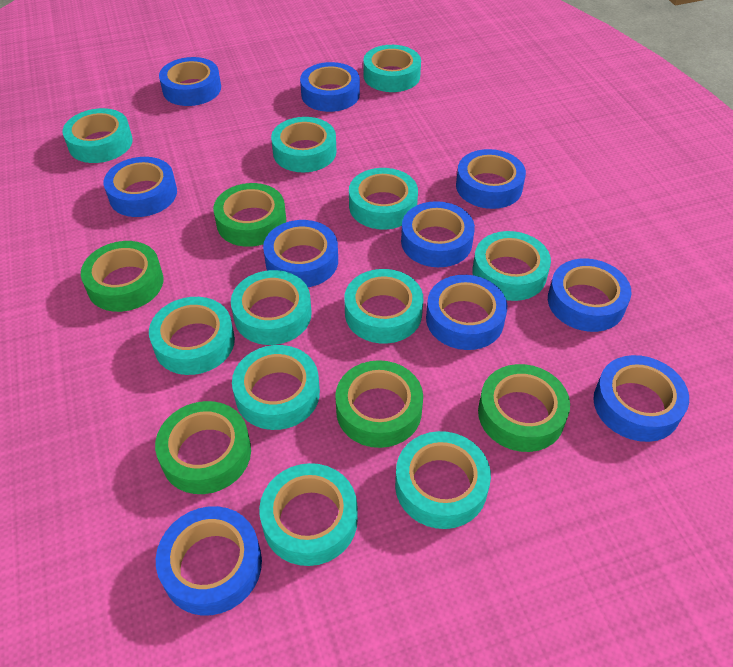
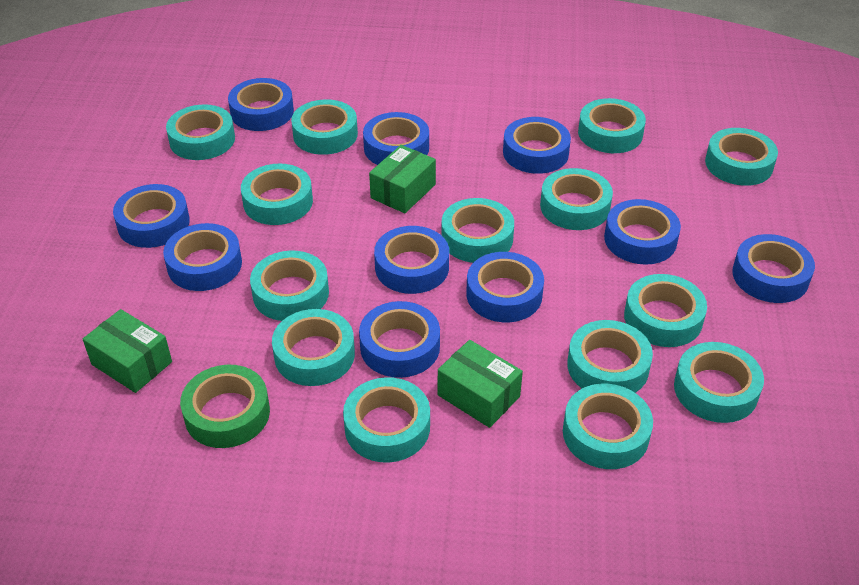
green box: none = 0 -> [83,309,172,393] [369,145,436,213] [437,340,523,428] = 3
green tape: [81,241,163,312] [155,401,251,494] [213,183,286,247] [335,360,423,448] [478,364,570,452] = 5 -> [180,365,270,448] = 1
turquoise tape: [62,108,133,163] [149,297,235,375] [231,270,312,345] [232,345,320,430] [259,463,358,566] [271,117,337,172] [344,269,423,343] [349,168,418,230] [363,45,421,92] [395,431,491,529] [473,231,551,301] = 11 -> [166,104,235,160] [241,164,313,225] [250,251,329,321] [272,309,355,386] [291,99,358,155] [343,377,430,463] [441,198,514,263] [540,168,613,230] [563,384,653,469] [567,320,653,393] [578,98,646,153] [624,274,707,347] [674,342,764,423] [705,128,778,186] = 14

